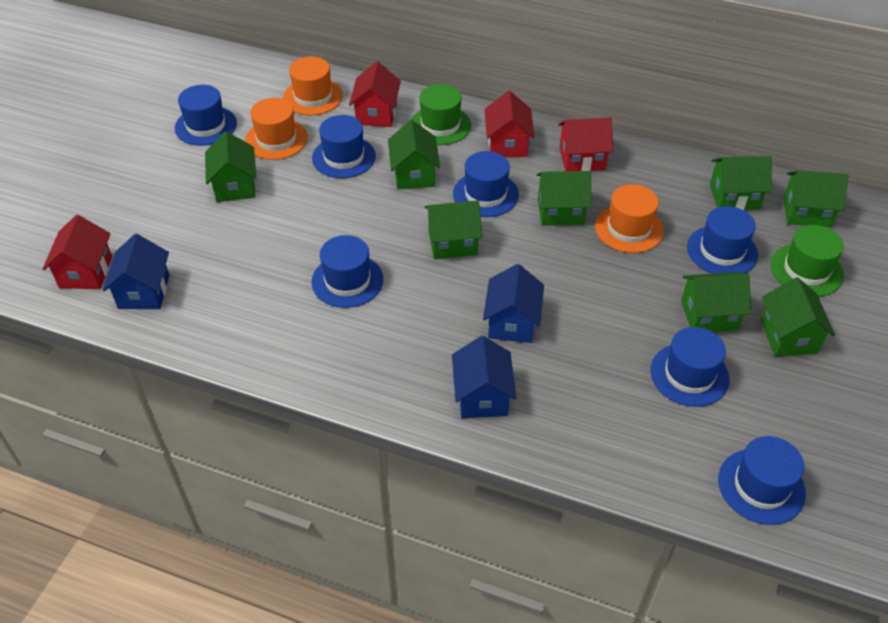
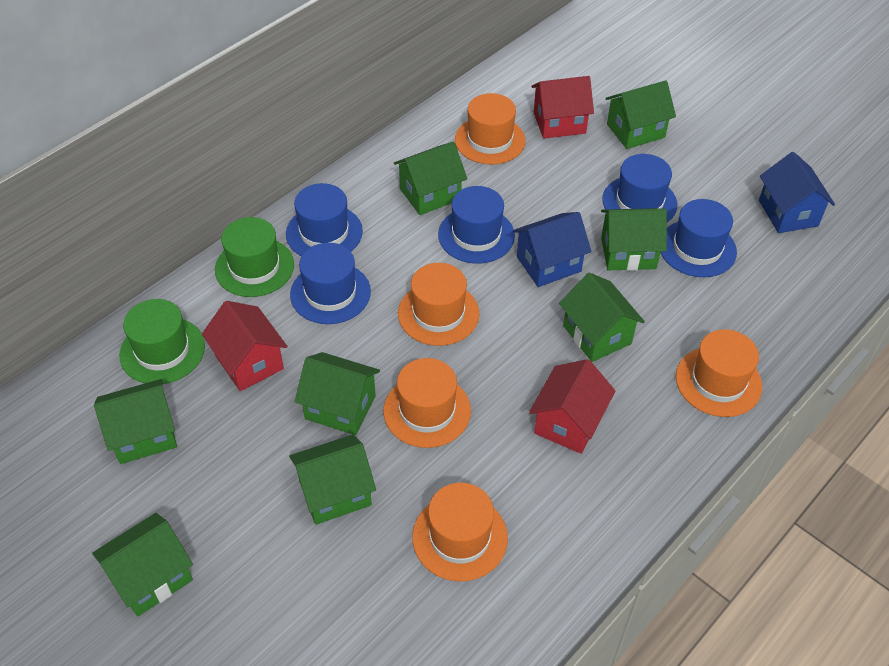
blue hat: [175,85,237,146] [312,115,376,178] [312,235,384,308] [453,151,519,217] [650,327,730,407] [687,206,758,274] [718,436,806,525] = 7 -> [286,183,363,257] [290,243,371,324] [438,186,515,264] [602,154,677,223] [661,199,737,277] = 5
blue house: [103,234,169,309] [452,336,516,418] [483,264,544,343] = 3 -> [513,212,591,287] [759,152,835,233] = 2
orange hat: [245,98,308,160] [283,57,343,115] [595,184,664,253] = 3 -> [383,358,471,448] [398,263,480,346] [412,483,508,581] [455,93,525,165] [676,329,762,417] = 5
red house: [43,215,112,289] [349,62,401,127] [485,91,535,157] [558,117,613,171] = 4 -> [202,301,287,391] [529,359,615,454] [531,76,594,139] = 3

